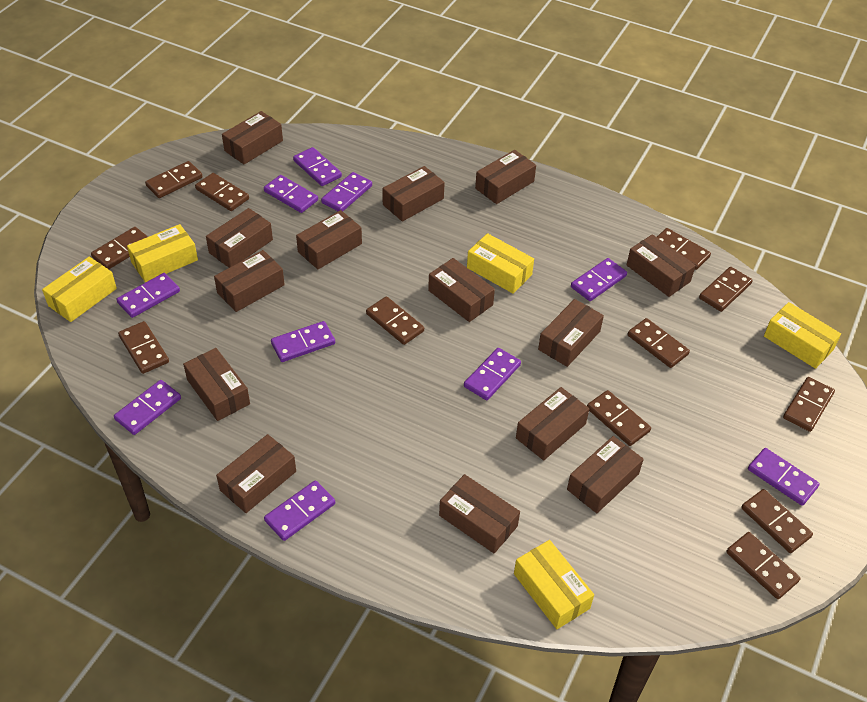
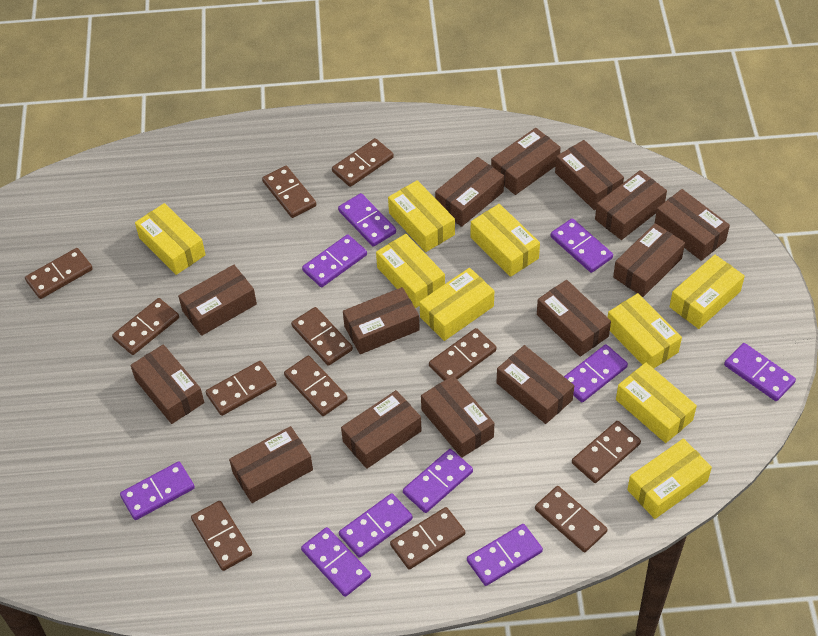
yellow box: [42,257,117,322] [127,224,198,282] [467,233,534,294] [514,540,594,629] [764,302,841,369] = 5 -> [135,203,206,275] [376,234,445,308] [388,180,455,252] [419,268,494,341] [471,204,540,277] [608,293,682,368] [616,363,697,443] [627,438,712,519] [669,255,745,329] = 9

